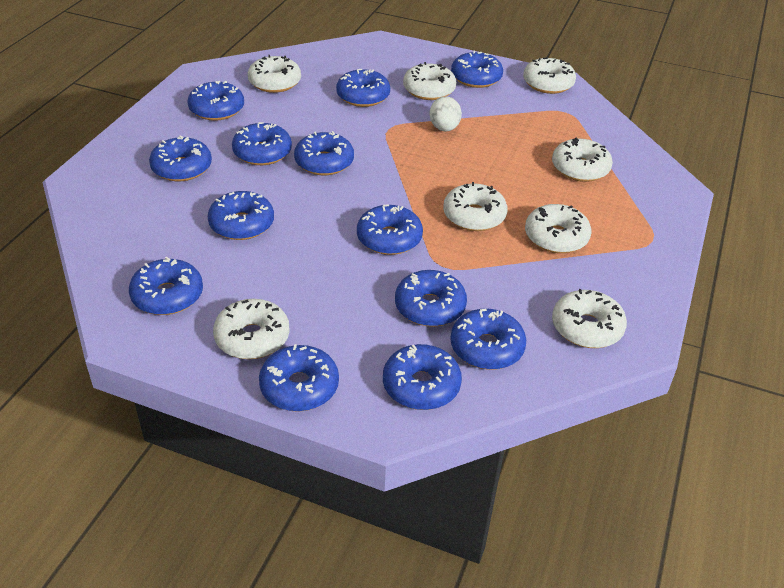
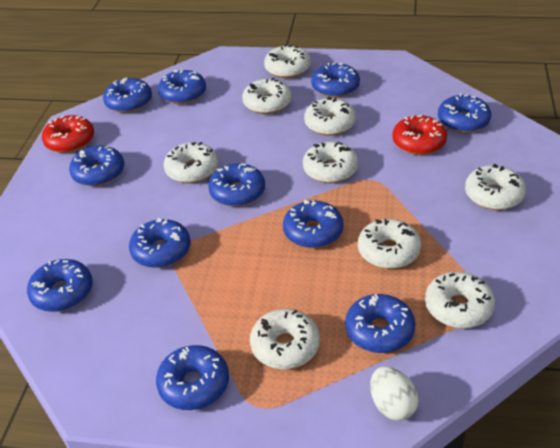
blue donut: [129,257,203,315] [149,136,212,181] [187,81,244,121] [208,191,274,240] [232,122,292,165] [259,344,339,412] [294,131,354,175] [336,69,390,107] [357,204,423,255] [383,344,462,410] [395,270,467,327] [450,309,526,370] [451,51,503,88] = 13 -> [27,259,93,312] [69,146,124,186] [103,77,152,113] [129,218,191,268] [156,345,229,410] [158,70,206,104] [208,163,265,207] [283,200,343,248] [311,63,360,98] [345,294,415,353] [438,94,491,133] = 11
red donut: none = 0 -> [42,115,94,153] [393,115,447,155] = 2
white donut: [213,299,290,359] [248,55,301,93] [403,62,456,100] [443,182,508,231] [523,57,576,94] [525,204,591,253] [552,138,613,182] [552,289,627,348] = 8 -> [164,142,218,183] [242,78,292,114] [250,309,320,369] [264,44,311,78] [303,142,358,183] [304,97,356,136] [358,219,421,269] [425,272,495,328] [465,164,526,210] = 9

